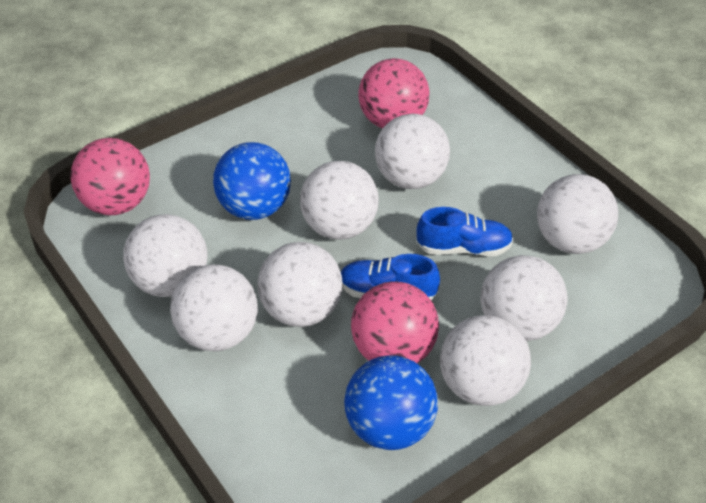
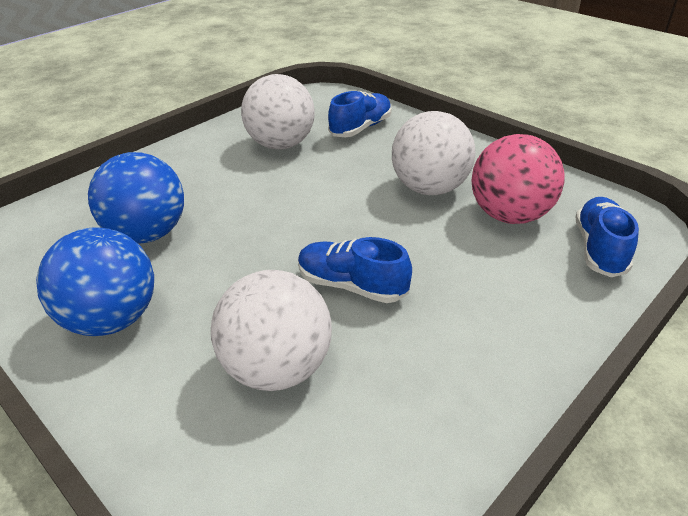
blue shoe: [341,254,440,300] [416,207,513,256] = 2 -> [298,237,412,303] [328,91,392,137] [575,197,639,277] = 3
pink ball: [71,138,150,215] [351,282,439,363] [358,58,429,128] = 3 -> [471,134,564,224] = 1
white ball: [123,214,207,297] [170,264,258,351] [257,242,342,327] [300,161,379,240] [375,114,450,189] [440,315,531,406] [480,255,567,341] [537,174,618,254] = 8 -> [211,270,332,391] [241,74,315,149] [392,111,476,195] = 3

